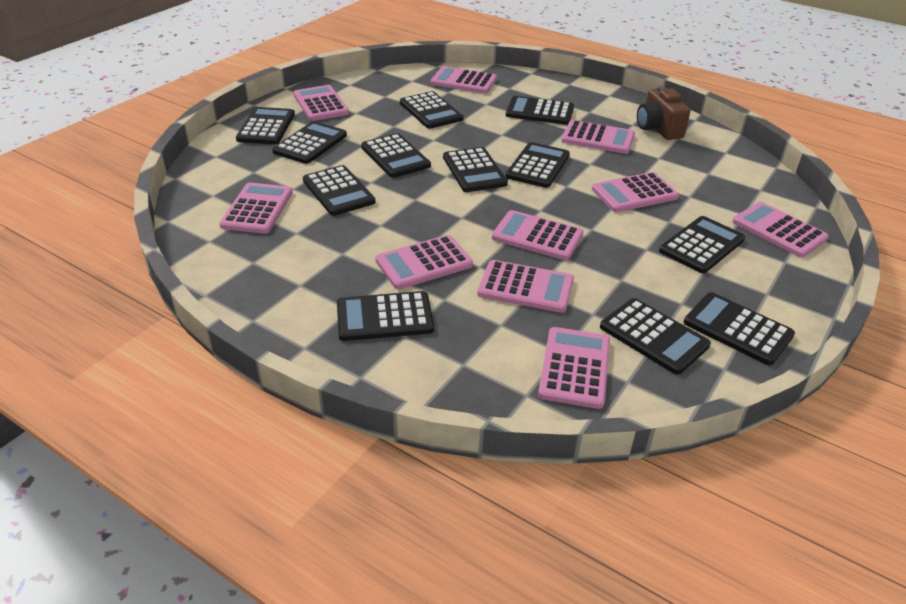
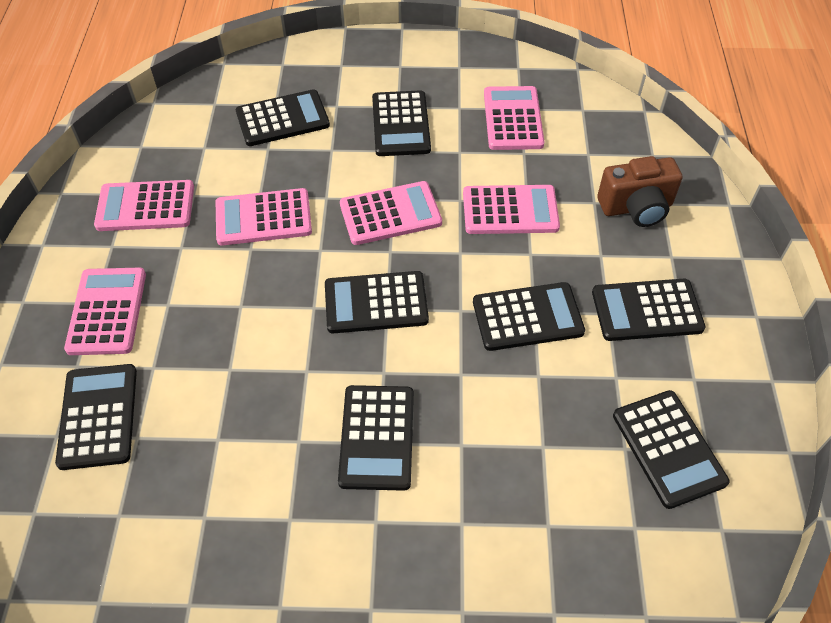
black calculator: [236,107,295,144] [272,121,347,164] [303,165,375,216] [337,291,434,341] [361,133,431,178] [400,91,463,129] [443,147,508,192] [506,96,574,125] [506,142,570,188] [600,298,711,375] [659,216,745,273] [684,292,795,365] = 12 -> [55,364,137,470] [236,89,330,146] [325,271,429,333] [338,385,414,491] [372,90,431,156] [473,282,585,351] [592,279,705,341] [613,390,729,509] = 8
pink calculator: [219,182,293,234] [294,85,349,121] [375,235,473,289] [430,66,497,93] [477,260,574,313] [492,210,584,260] [538,327,610,409] [561,120,635,154] [592,172,679,212] [733,202,829,258] = 10 -> [64,267,146,355] [94,180,194,231] [216,188,312,246] [340,181,442,245] [463,185,560,234] [484,86,544,150] = 6

